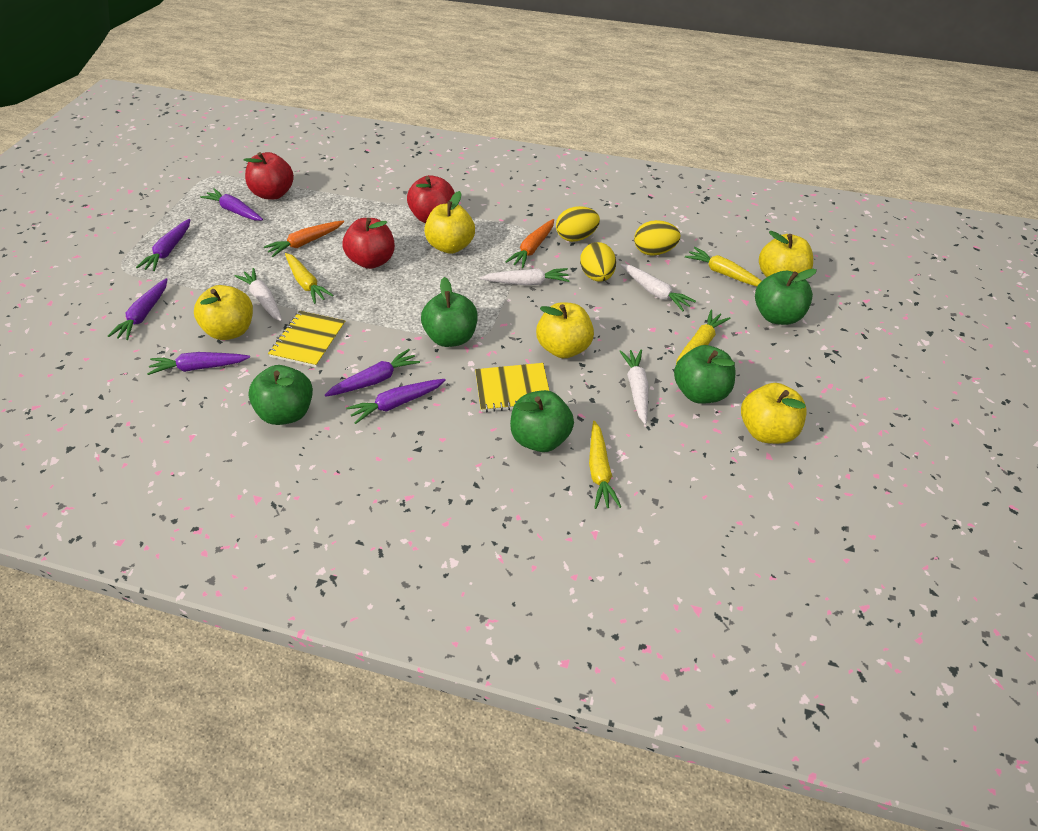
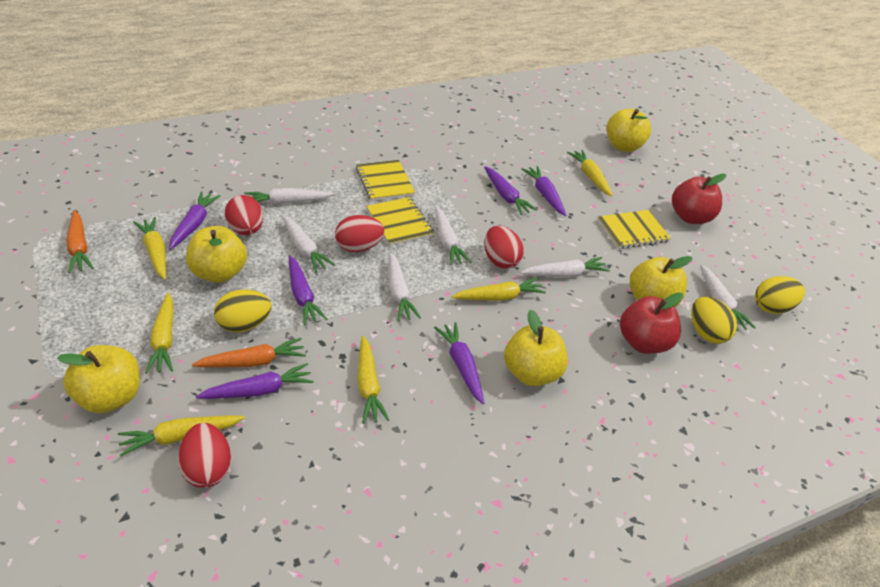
green apple: [248,365,313,425] [421,277,478,347] [510,390,574,452] [674,345,736,404] [755,269,817,325] = 5 -> none = 0
red apple: [244,152,294,200] [343,218,395,269] [407,175,455,223] = 3 -> [620,292,683,354] [672,174,726,224] = 2
red egg: none = 0 -> [178,423,231,488] [225,195,263,235] [335,215,384,252] [484,226,524,269] = 4
white carrot: [235,268,282,321] [480,268,570,285] [619,350,649,425] [621,264,696,311] = 4 -> [244,188,333,205] [282,215,335,273] [389,252,421,321] [435,206,471,265] [520,257,610,278] [700,264,756,331] = 6
yellow carrot: [285,253,334,304] [589,421,621,509] [676,310,731,364] [685,247,762,286] = 4 -> [118,415,245,457] [133,217,166,280] [145,293,173,374] [357,336,389,424] [452,278,546,301] [567,150,613,197] = 6
yellow notebook: [268,311,346,367] [475,363,549,412] = 2 -> [356,160,415,201] [366,197,434,246] [597,210,671,249] = 3

